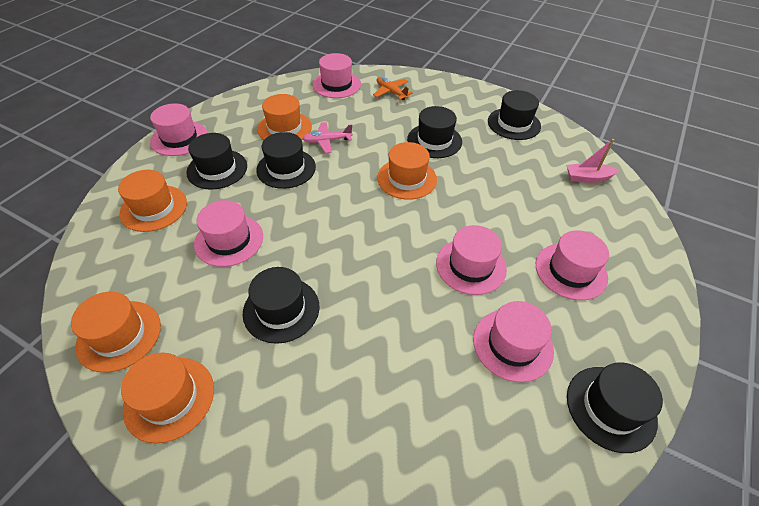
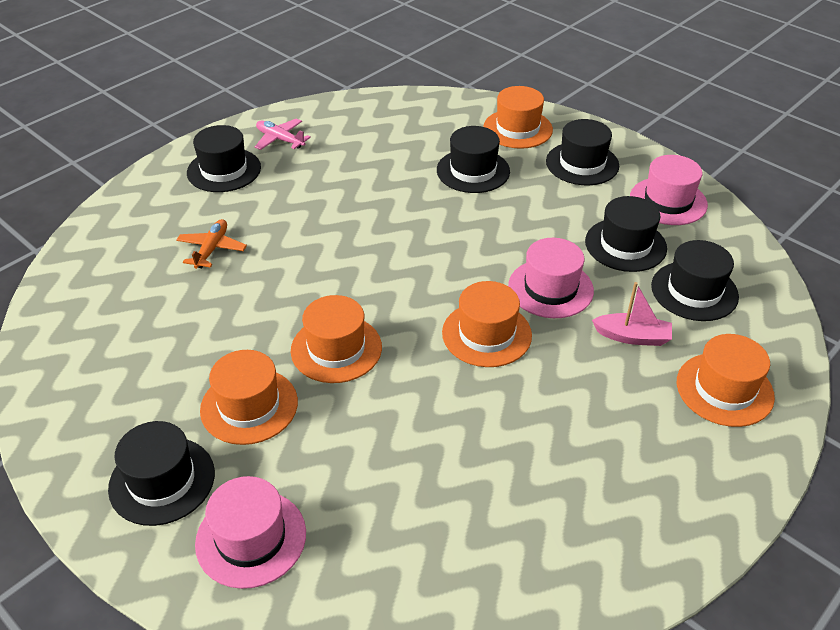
pink hat: [150,103,208,156] [194,200,263,267] [313,53,361,98] [436,225,507,295] [473,301,554,382] [536,230,609,300] = 6 -> [195,476,306,589] [508,238,594,318] [630,155,708,225] = 3

